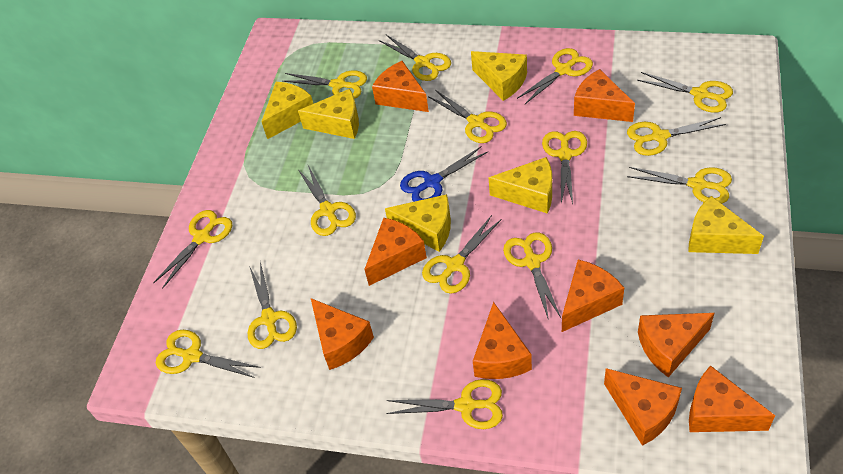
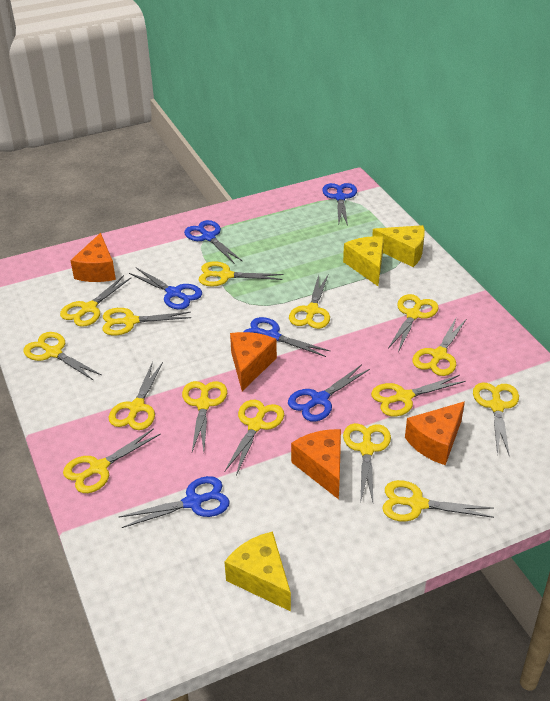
blue scissors: [400,146,488,202] = 1 -> [119,476,229,528] [129,268,202,310] [184,220,242,263] [243,317,330,357] [288,365,370,422] [322,183,357,226] = 6
orange cheese: [311,298,374,370] [364,218,427,286] [372,61,429,112] [473,302,532,379] [562,260,624,332] [574,69,635,122] [604,368,682,446] [638,313,715,377] [689,365,775,432] = 9 -> [70,233,116,282] [230,332,277,391] [291,429,341,499] [405,401,465,465] = 4
yellow cheese: [261,82,313,139] [298,89,359,139] [385,194,451,252] [471,51,527,101] [489,157,552,214] [689,196,764,254] = 6 -> [224,531,291,611] [343,236,384,286] [372,225,425,267] = 3

